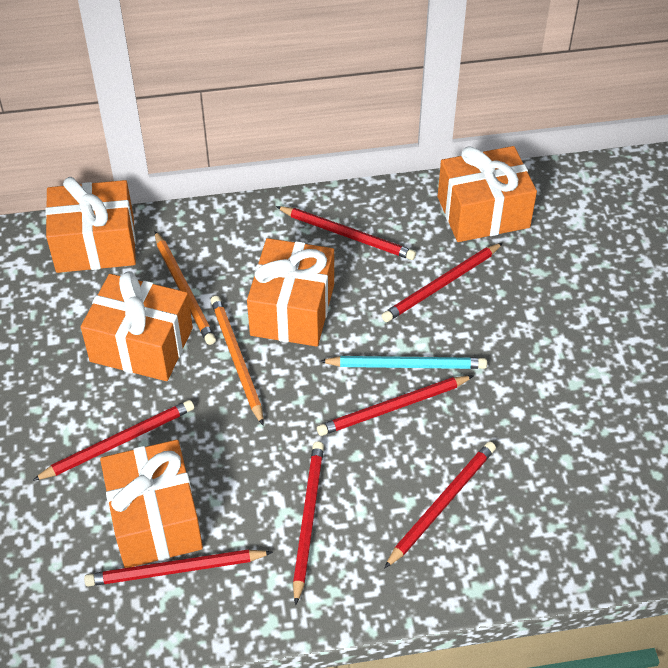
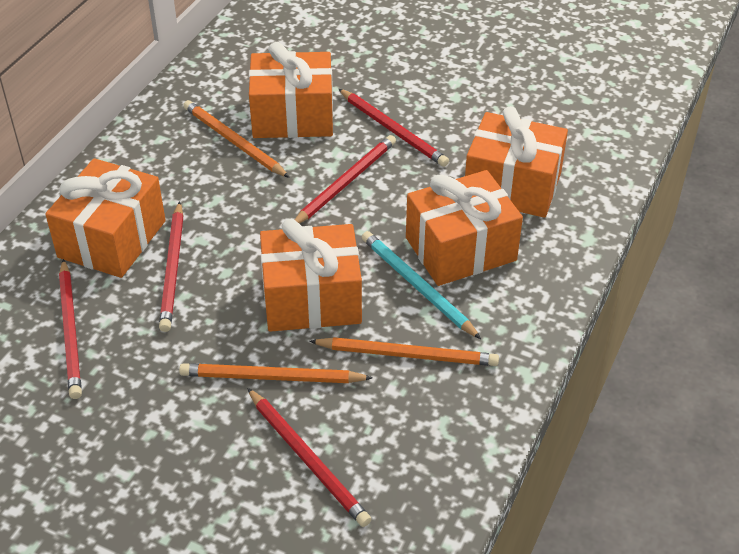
orange pencil: [155,231,216,345] [211,296,264,425] = 2 -> [179,363,373,383] [183,100,290,178] [309,337,499,366] = 3
red pencil: [32,400,194,481] [84,549,273,586] [276,206,416,260] [293,441,324,605] [317,376,473,436] [381,243,503,322] [384,441,496,569] = 7 -> [59,259,82,399] [159,201,183,332] [247,388,372,527] [295,135,396,224] [339,89,449,167] = 5

